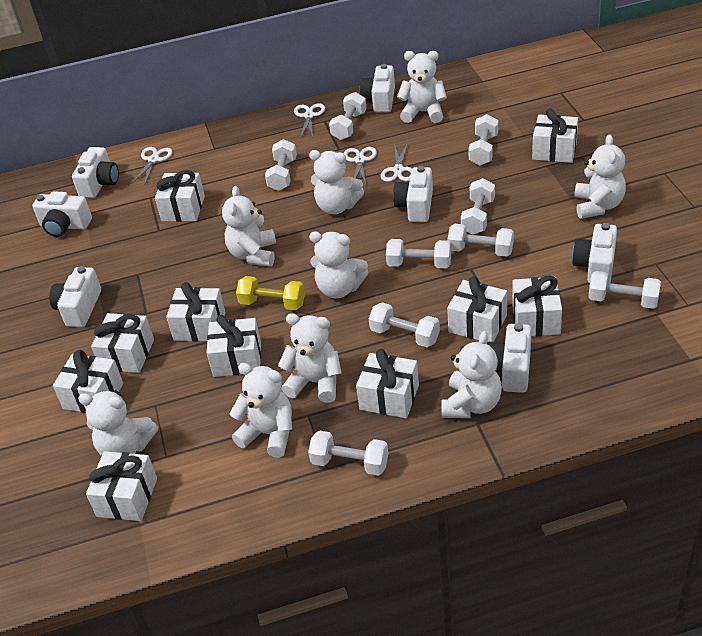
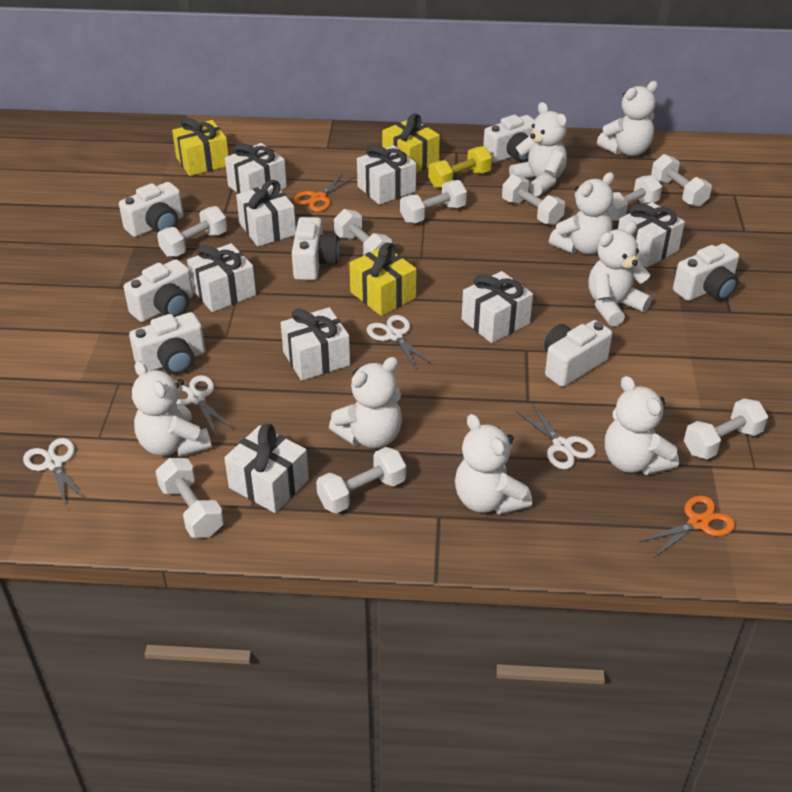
orange scissors: none = 0 -> [293,173,355,212] [639,495,735,557] = 2
white gift: [53,350,123,413] [86,451,157,521] [91,313,154,373] [155,170,205,222] [166,282,226,342] [206,315,261,377] [356,349,419,418] [447,276,507,342] [512,276,562,336] [532,108,578,163] = 10 -> [187,243,256,312] [224,424,309,513] [225,143,287,194] [236,180,296,247] [281,307,350,381] [357,145,416,205] [462,271,533,343] [618,202,685,268] = 8
white teddy bear: [78,390,158,456] [222,186,276,266] [229,363,292,457] [278,313,342,403] [309,150,364,214] [309,231,368,298] [397,51,447,123] [441,331,502,418] [574,134,626,219] = 9 -> [132,361,212,457] [329,357,402,448] [455,414,532,515] [509,102,567,196] [549,172,614,254] [588,221,652,326] [597,81,658,156] [605,376,679,475] = 8
yellow gift: none = 0 -> [172,118,229,176] [349,243,417,316] [382,113,440,173] = 3

